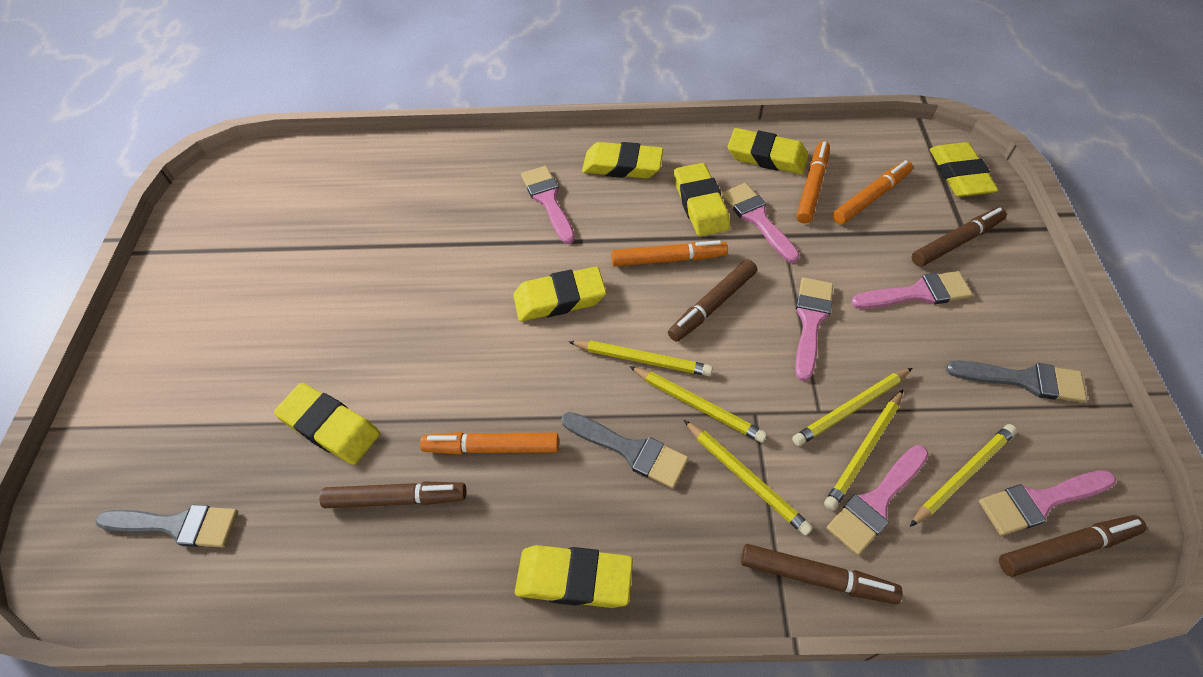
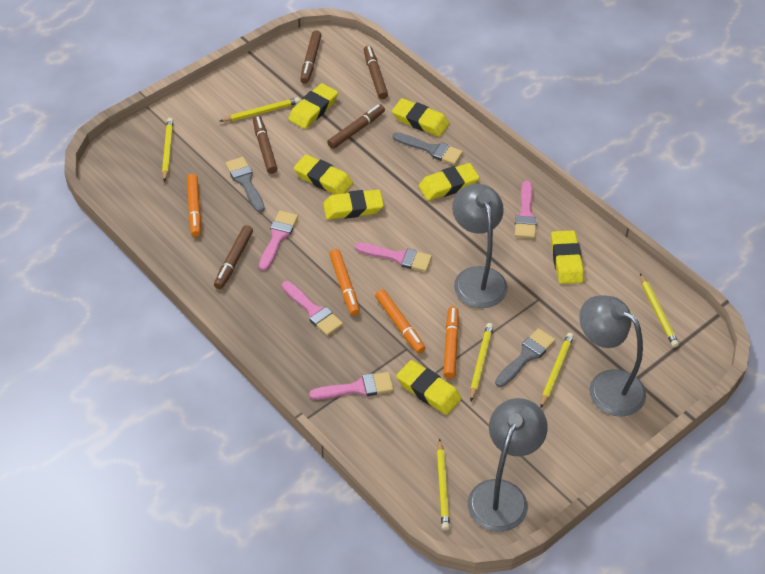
grey lamp: none = 0 -> [452,184,508,308] [468,398,548,532] [579,296,646,416] = 3
pink brush: [521,166,575,244] [722,183,800,263] [795,277,833,381] [827,445,929,555] [851,271,973,309] [979,470,1116,536] = 6 -> [259,211,298,271] [282,281,343,336] [309,372,394,400] [355,242,432,272] [515,181,537,238] = 5

